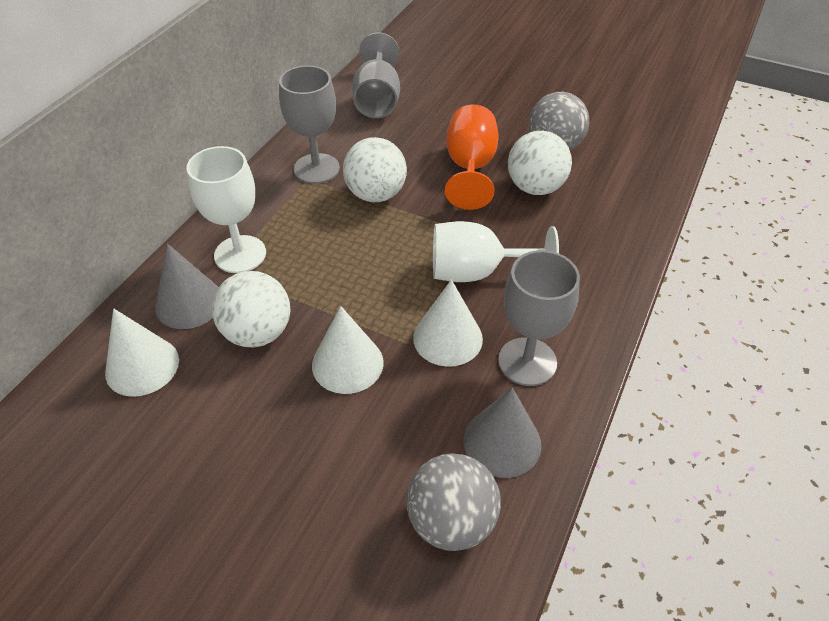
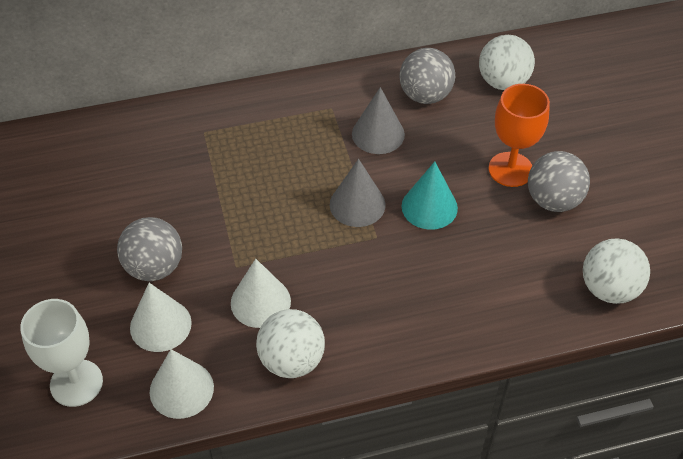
grey ball: [406,453,501,551] [529,92,589,150] = 2 -> [117,217,182,281] [400,48,455,104] [528,151,590,212] = 3
grey goblet: [279,65,340,184] [352,33,400,118] [498,250,580,386] = 3 -> none = 0
turquoise cone: none = 0 -> [402,161,458,230] = 1
white goblet: [186,146,266,273] [433,221,559,282] = 2 -> [20,299,103,407] = 1

